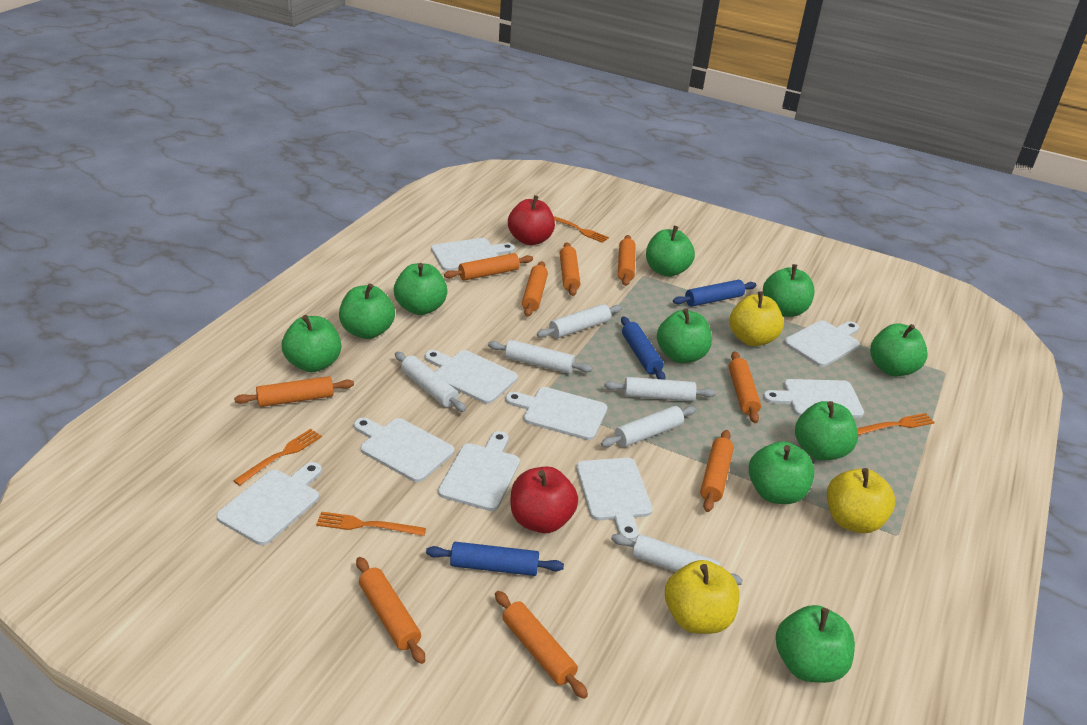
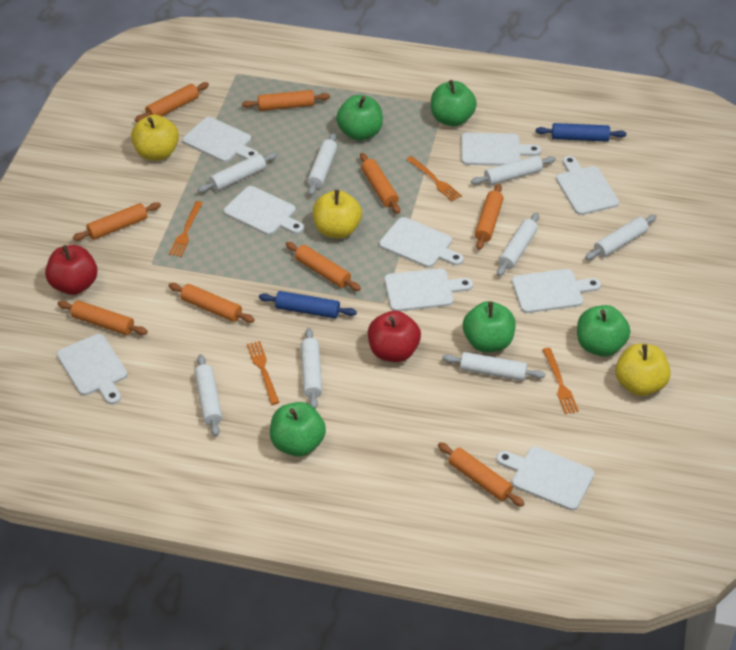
blue rolling pin: [426,542,564,576] [621,317,665,380] [673,280,756,307] = 3 -> [259,291,357,319] [536,123,626,142] = 2
green apple: [282,315,341,372] [339,284,395,339] [394,263,447,315] [646,226,695,277] [657,308,712,363] [749,441,814,504] [763,264,814,317] [776,605,855,683] [795,401,858,461] [870,323,928,376] = 10 -> [270,402,326,457] [336,95,383,141] [431,80,477,126] [463,301,516,352] [577,305,630,357] = 5
white rolling pin: [395,352,466,412] [488,340,592,374] [537,304,622,338] [601,406,696,447] [604,377,716,402] [611,534,743,585] = 6 -> [194,354,222,437] [198,153,277,193] [301,328,322,409] [307,133,337,196] [442,352,545,381] [471,155,556,185] [497,213,539,276] [585,215,657,260] = 8

